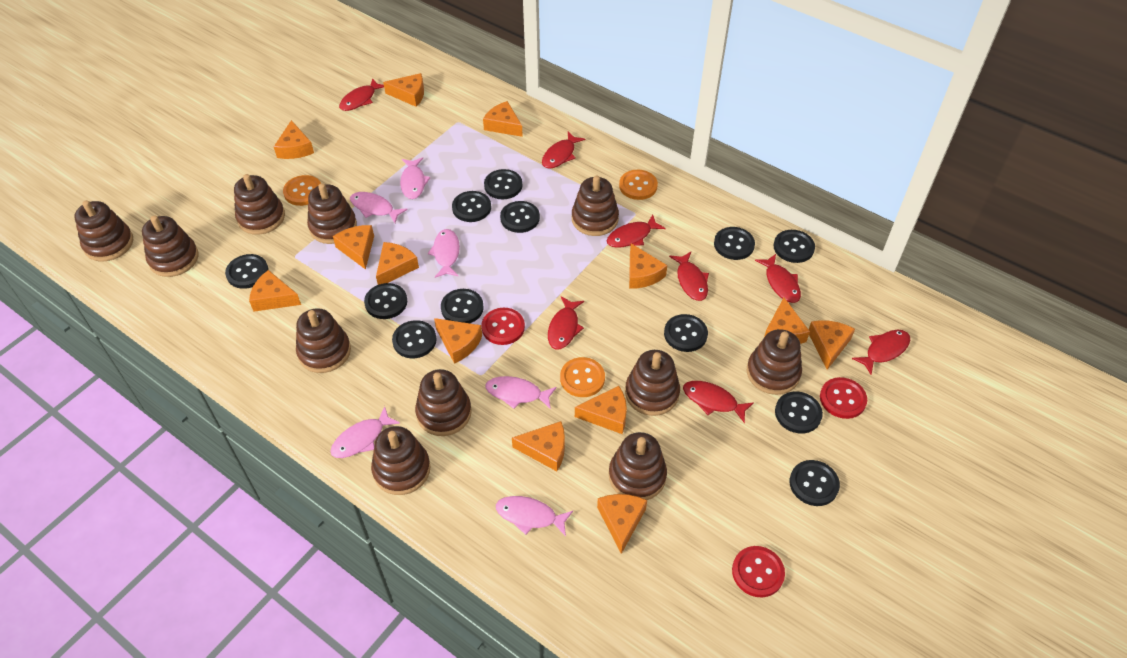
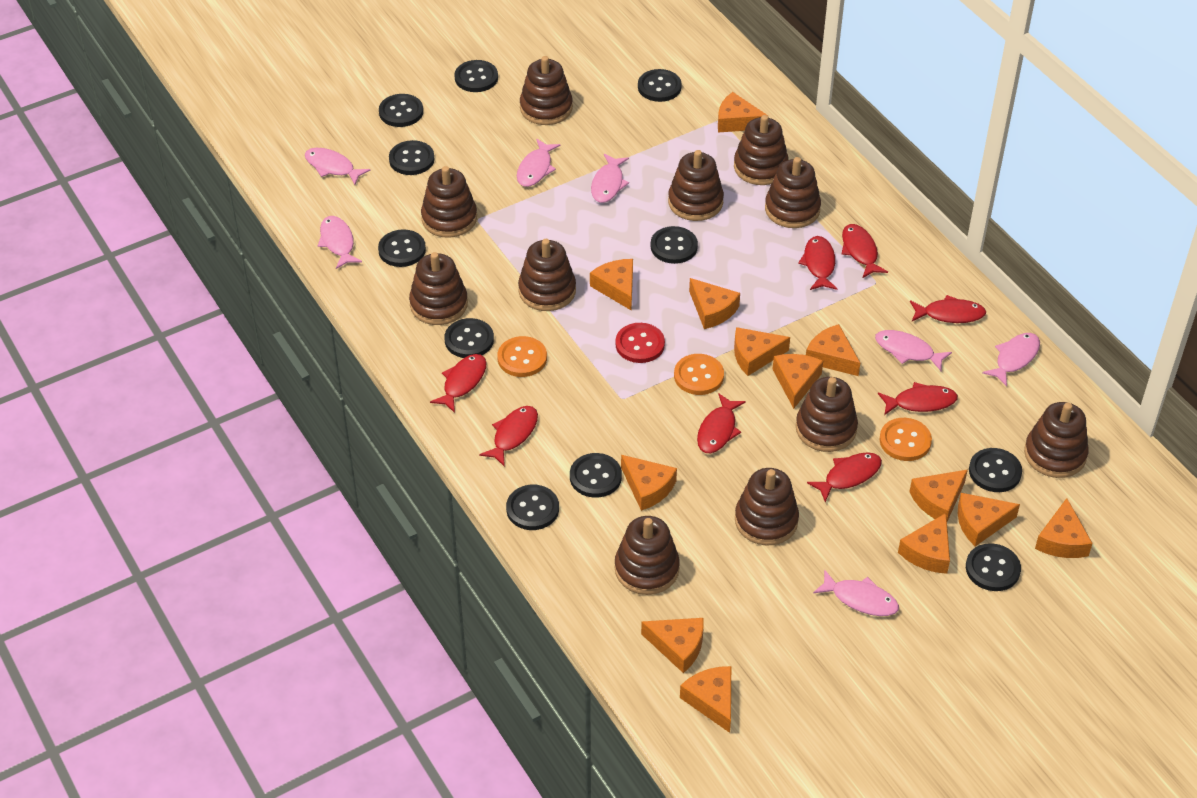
black button: [225,254,269,289] [364,283,407,319] [392,320,437,358] [441,289,484,323] [452,191,491,222] [484,169,522,199] [500,201,540,233] [664,314,708,352] [714,227,755,260] [773,230,815,263] [775,391,823,434] [790,460,840,506] = 12 -> [378,229,426,267] [379,94,423,127] [389,140,435,175] [445,318,494,358] [454,60,498,92] [506,485,559,530] [570,453,622,498] [638,69,682,102] [650,226,698,264] [966,543,1021,591] [969,448,1022,492] = 11
pink fish: [330,406,400,458] [350,192,408,223] [400,157,430,199] [428,229,460,278] [485,376,557,409] [496,496,573,536] = 6 -> [305,148,370,185] [318,216,362,269] [517,139,560,187] [591,154,629,203] [813,570,899,616] [875,330,952,371] [982,333,1040,387] = 7
red button: [481,308,525,345] [732,546,785,597] [820,377,867,419] = 3 -> [615,323,665,363] = 1

